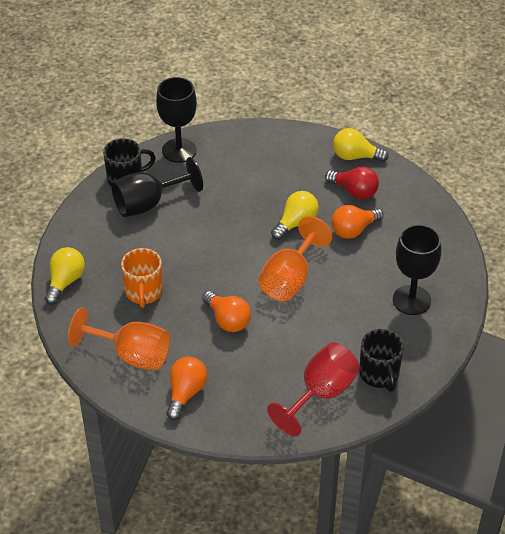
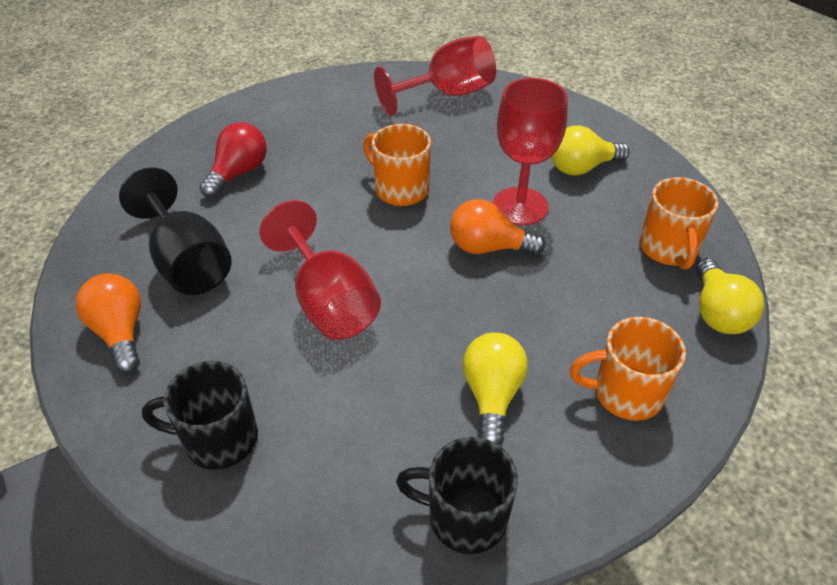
black goblet: [111,157,203,217] [156,77,197,163] [393,224,441,315] = 3 -> [119,167,232,295] = 1
orange goblet: [68,307,170,370] [258,216,332,301] = 2 -> none = 0
orange light bulb: [166,357,207,420] [203,291,251,332] [331,205,384,239] = 3 -> [76,274,141,373] [450,199,545,255] = 2
orange mug: [121,248,163,308] = 1 -> [363,124,431,206] [570,317,686,421] [639,177,718,270] = 3
red goblet: [267,342,360,436] = 1 -> [260,200,381,340] [374,36,496,116] [493,78,568,225] = 3

